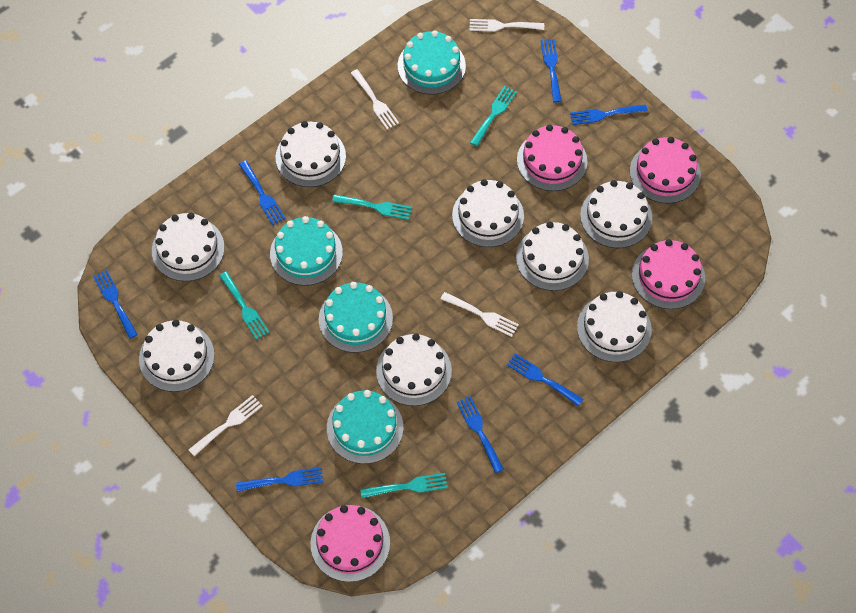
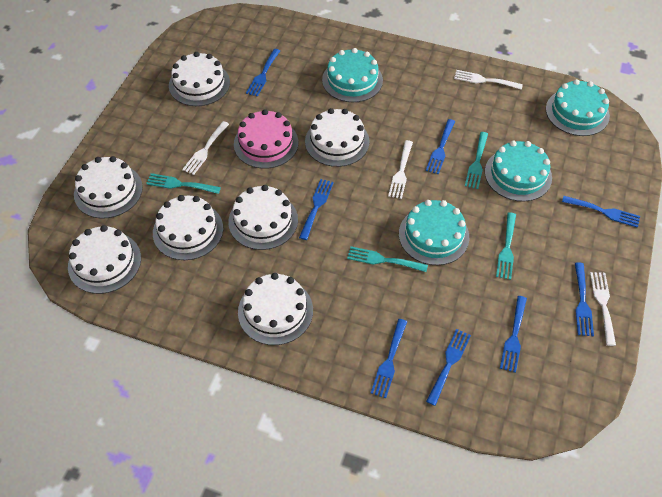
blue fork: [93,270,138,339] [236,467,323,492] [239,160,286,225] [456,396,504,473] [507,353,583,406] [541,39,562,102] [570,105,648,125] = 7 -> [246,49,280,97] [299,179,334,240] [371,319,407,398] [426,119,455,174] [426,329,471,406] [500,296,527,373] [562,196,640,228] [575,262,594,336] = 8
pink cake: [311,505,390,582] [517,125,587,191] [630,137,701,204] [632,239,705,309] = 4 -> [234,109,298,169] = 1
white cake: [139,320,215,392] [152,212,224,281] [276,121,346,187] [376,333,452,406] [452,179,524,247] [516,221,589,291] [577,291,652,362] [580,180,652,248] = 8 -> [68,225,141,294] [74,156,143,218] [153,195,223,260] [169,52,230,106] [228,185,298,250] [238,273,313,345] [305,108,369,167] = 7

